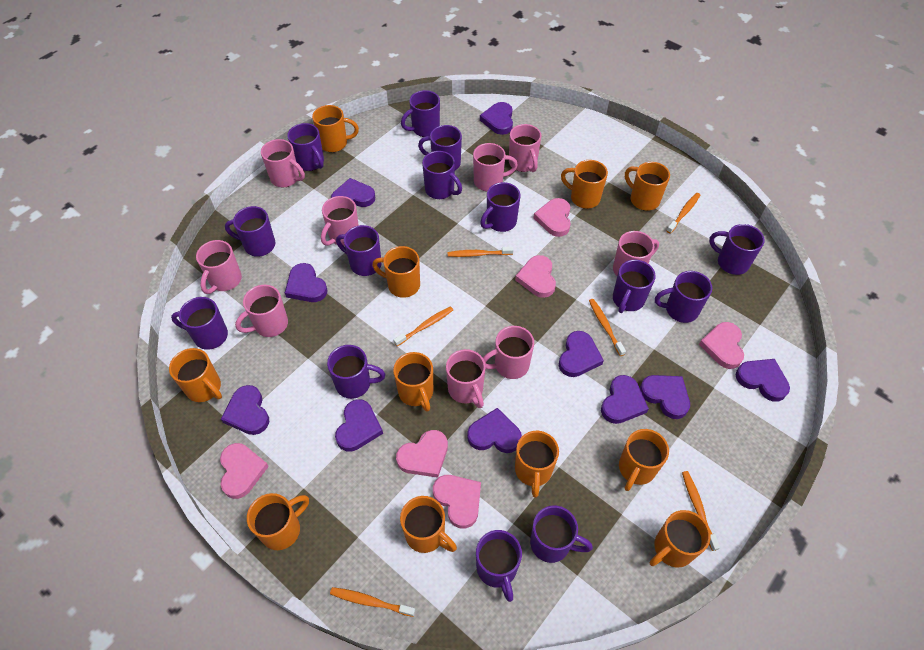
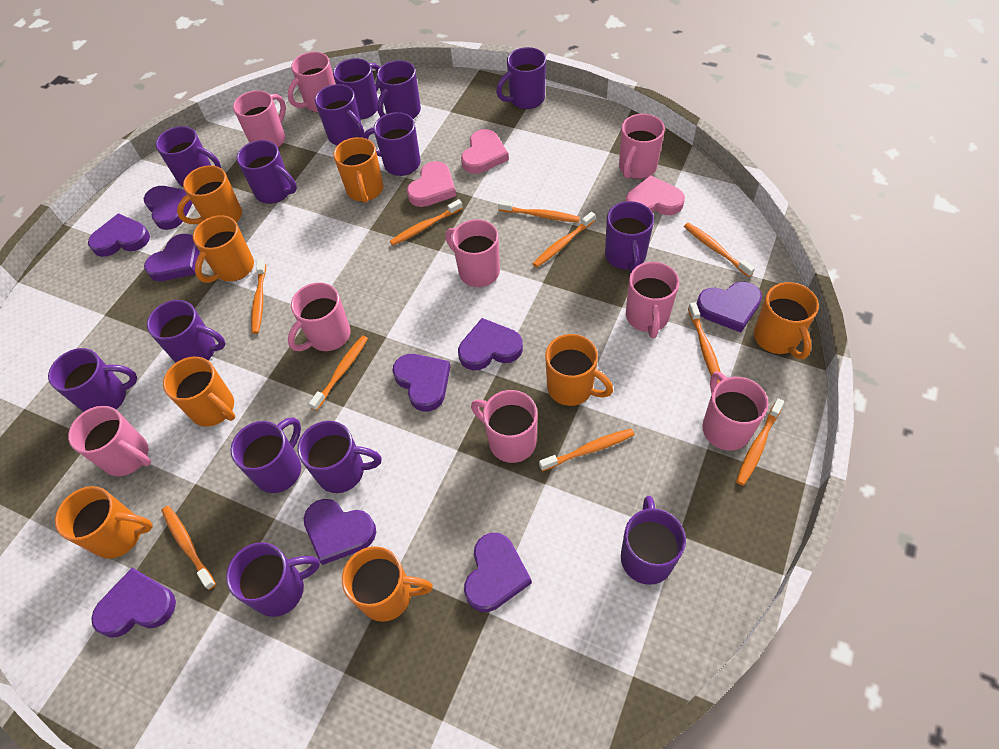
orange mug: [169,348,222,402] [247,493,309,550] [312,105,359,152] [372,246,420,298] [393,352,433,412] [400,496,457,553] [515,431,559,498] [561,160,608,209] [619,429,669,491] [625,162,670,211] [650,510,711,568] = 11 -> [55,486,153,559] [163,357,235,427] [177,165,242,224] [193,215,254,283] [333,137,383,203] [342,546,433,622] [545,334,613,406] [754,282,819,359] = 8
orange toothbrush: [330,587,415,617] [393,306,453,346] [448,247,514,257] [589,299,626,356] [667,193,700,234] [682,471,720,551] = 6 -> [161,506,216,590] [251,259,266,334] [309,336,368,411] [390,199,463,245] [498,200,580,223] [532,212,596,267] [539,428,635,471] [684,223,755,277] [688,302,721,384] [736,398,784,486] = 10
pink heart: [220,443,269,499] [396,430,448,478] [433,475,481,529] [515,255,556,298] [533,198,571,237] [699,322,744,369] = 6 -> [407,161,456,207] [461,129,509,174] [626,175,685,215] = 3
purple heart: [221,385,269,435] [285,263,327,302] [331,178,375,207] [335,399,383,452] [467,408,522,453] [480,102,513,135] [559,331,604,377] [601,375,649,424] [640,375,690,419] [736,359,790,402] = 10 -> [88,213,150,257] [91,567,176,637] [144,186,192,230] [144,234,200,281] [304,499,376,565] [393,354,450,412] [458,318,523,370] [464,533,532,612] [697,282,762,332] = 9

